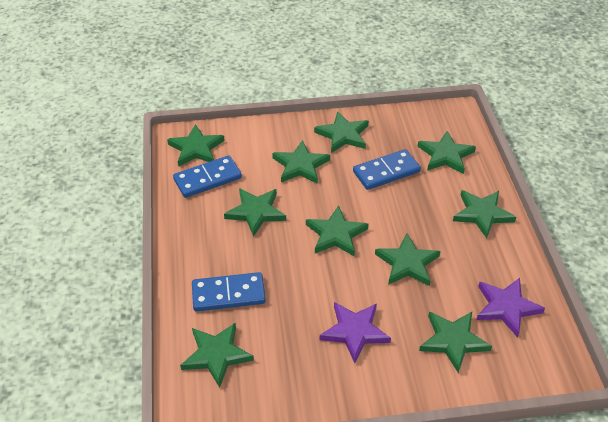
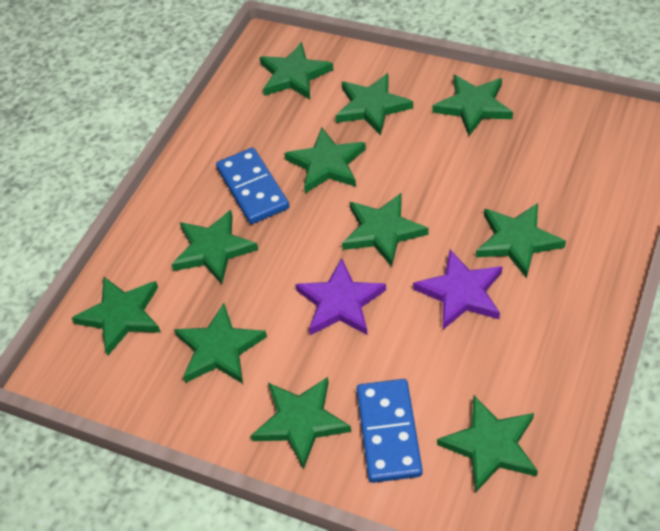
blue domino: [173,156,242,198] [192,272,266,312] [353,149,421,190] = 3 -> [216,147,289,224] [357,379,423,483] = 2
green star: [167,124,225,166] [180,322,254,388] [224,188,286,237] [272,140,330,184] [306,205,369,256] [314,111,369,153] [375,233,441,286] [418,131,476,174] [419,311,492,373] [453,190,516,238] = 10 -> [72,277,161,356] [171,210,258,284] [174,303,267,384] [251,377,351,470] [260,42,333,99] [284,128,366,193] [335,73,413,135] [342,193,428,267] [433,75,513,136] [437,395,538,493] [476,203,566,279] = 11

